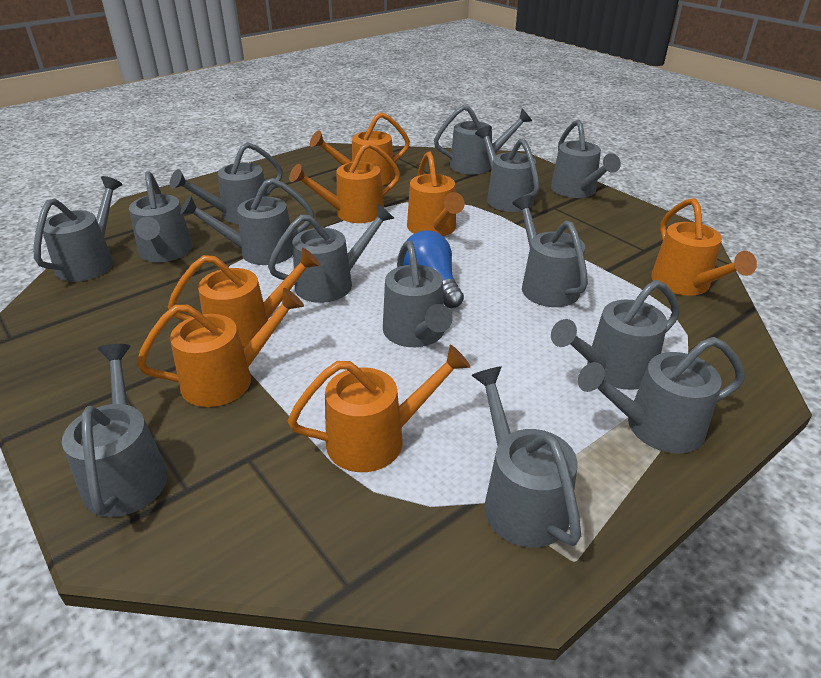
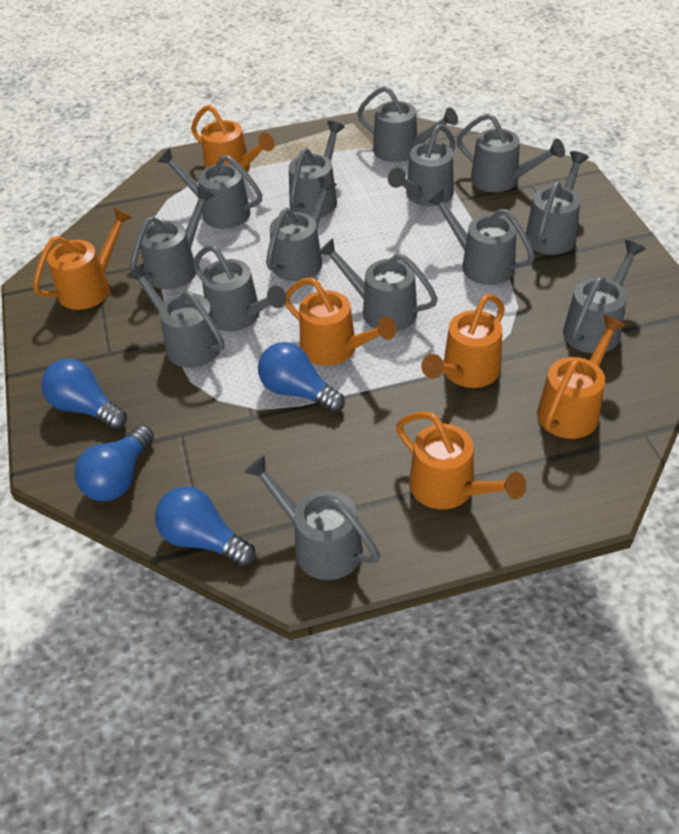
blue light bulb: [403,230,464,308] = 1 -> [41,359,127,430] [74,425,154,501] [155,486,256,567] [258,342,345,413] = 4
orange watering can: [137,288,304,407] [168,248,320,349] [288,345,471,472] [289,142,400,223] [310,112,410,185] [407,151,465,236] [651,198,757,296] = 7 -> [33,208,133,310] [191,105,275,173] [285,277,396,366] [396,411,526,510] [421,294,505,388] [537,315,625,439] = 6

